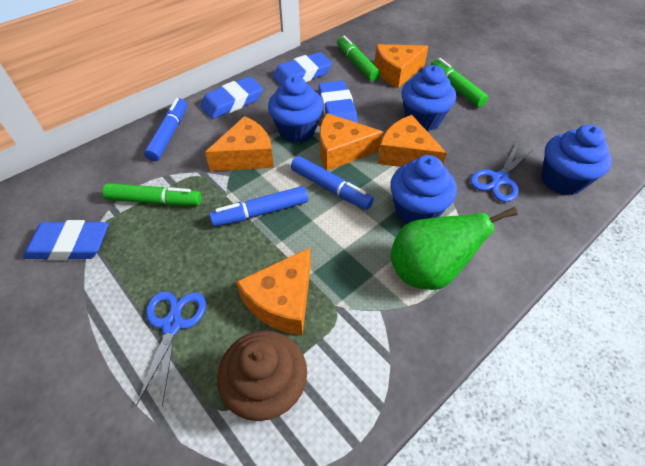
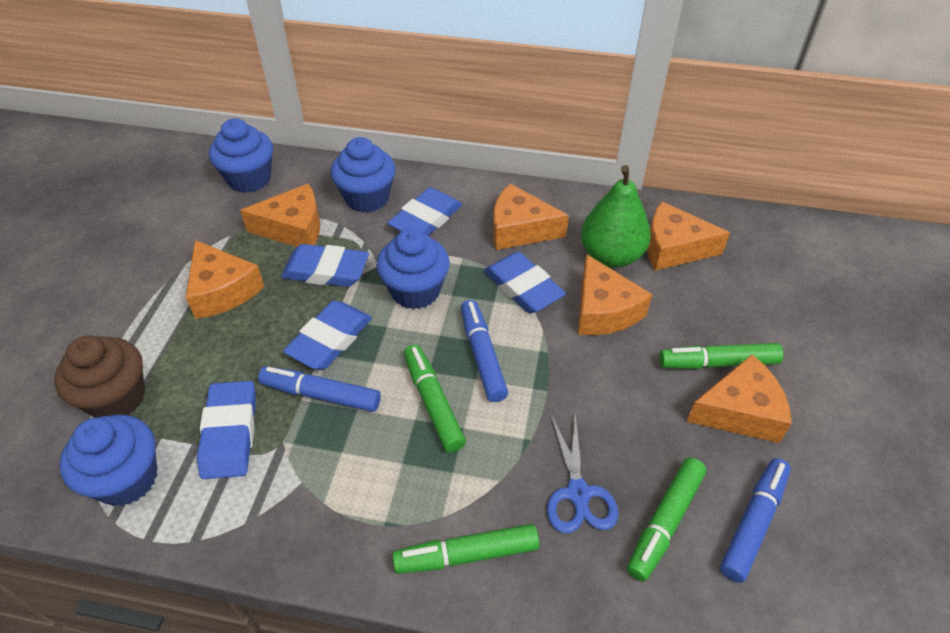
blue eraser: [23,220,109,261] [200,77,263,119] [273,52,332,86] [318,80,358,123] = 4 -> [197,381,256,479] [281,244,369,287] [283,301,372,370] [388,187,462,236] [484,252,566,313] = 5
blue scissors: [136,291,206,407] [470,144,533,202] = 2 -> [547,414,619,533] = 1
green marker: [102,183,201,206] [337,35,380,81] [431,58,488,107] = 3 -> [392,524,539,574] [404,345,466,452] [627,458,706,581] [659,343,783,369] = 4
orange cheese: [205,116,274,171] [236,248,311,336] [320,113,383,171] [374,44,428,88] [378,115,447,167] = 5 -> [186,240,265,319] [240,183,320,247] [493,184,569,250] [578,254,652,335] [647,201,730,271] [686,355,792,443] = 6

